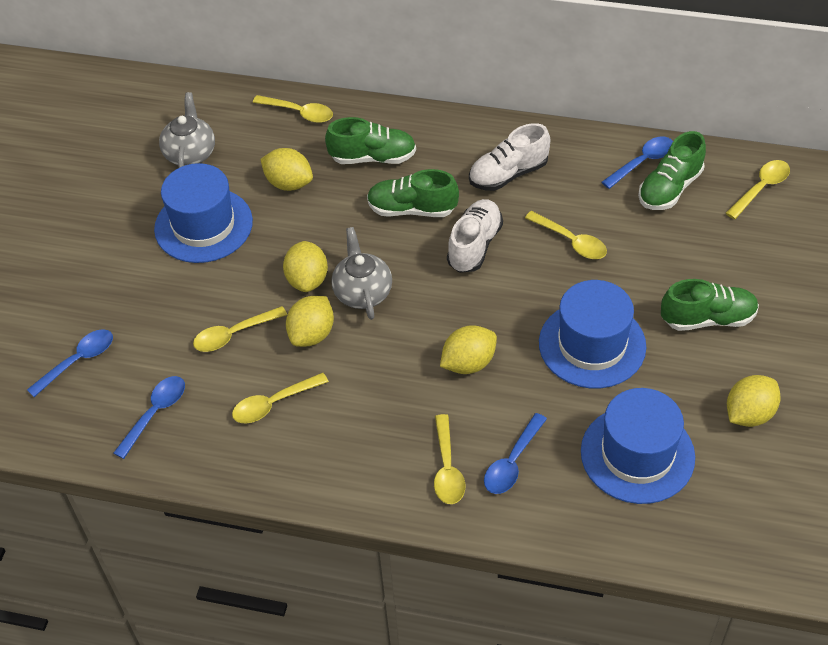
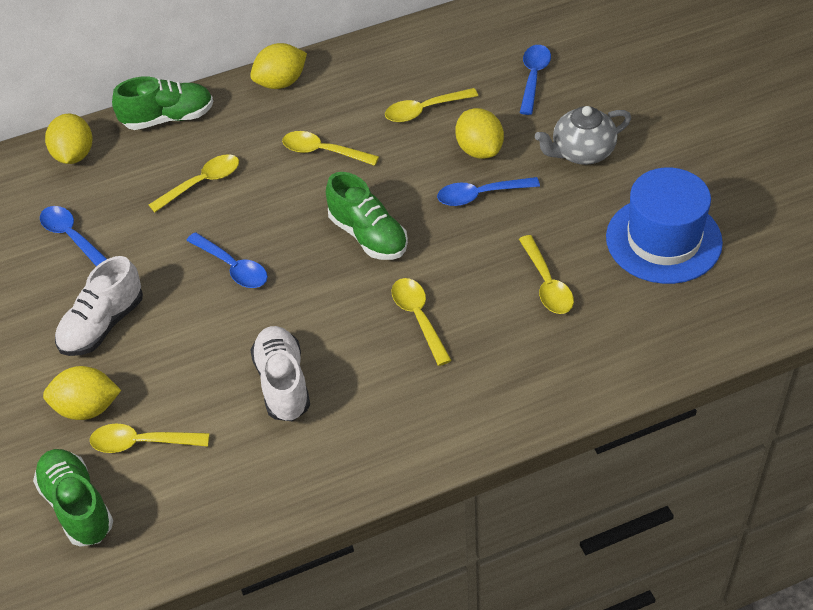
blue hat: [154,163,253,263] [539,280,646,388] [581,388,695,504] = 3 -> [606,168,723,284] = 1
green shoe: [325,117,416,164] [367,169,459,217] [638,131,706,210] [661,279,759,331] = 4 -> [33,449,113,547] [112,76,213,130] [326,172,408,260] = 3
grey teapot: [159,92,215,168] [331,227,392,320] = 2 -> [535,106,631,165] = 1
yellow lemon: [260,148,313,191] [283,241,328,292] [286,296,334,347] [440,325,497,374] [727,375,780,427] = 5 -> [43,366,121,420] [45,114,93,164] [250,43,307,89] [455,108,504,159] = 4

